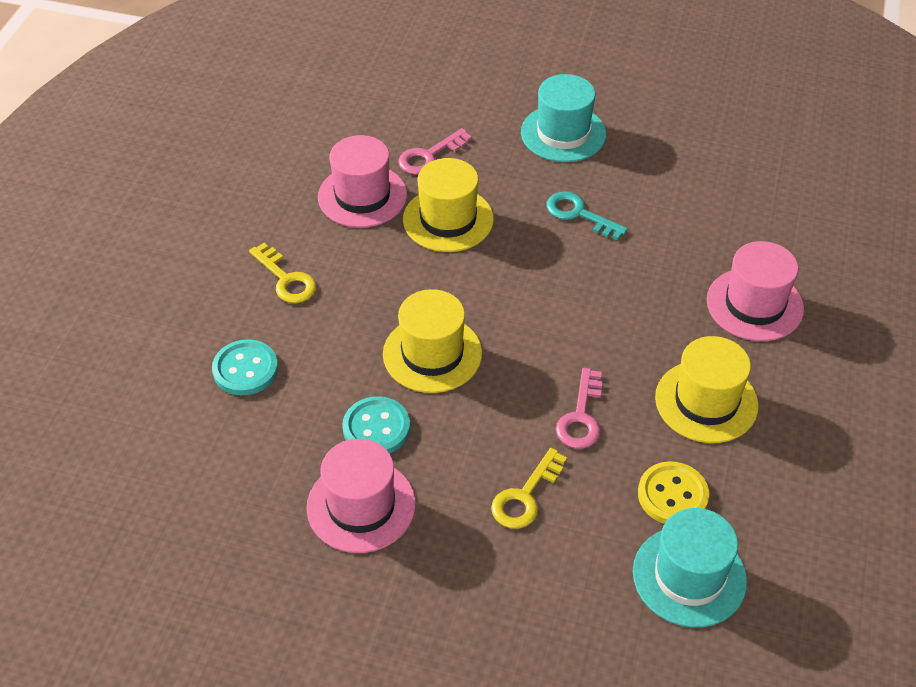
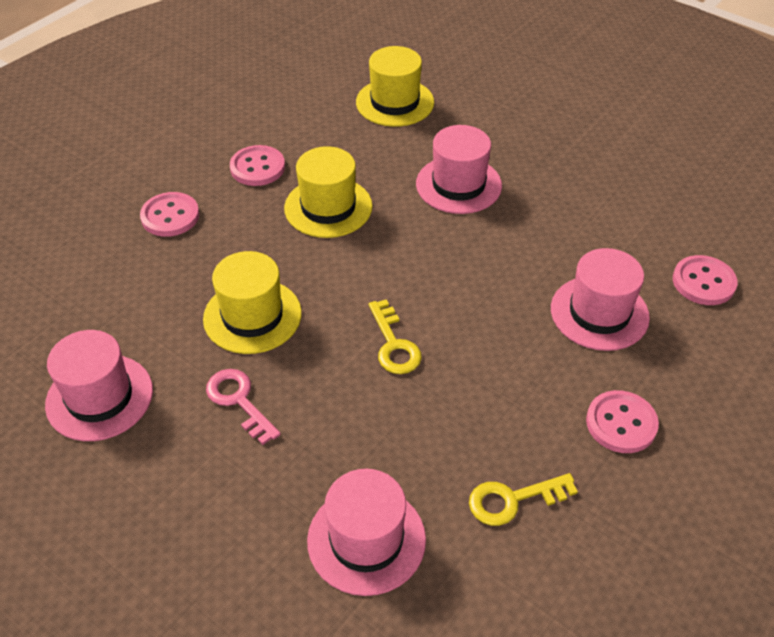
pink button: none = 0 -> [140,192,199,237] [230,145,285,186] [586,390,659,453] [673,255,738,305] = 4
pink hat: [306,439,416,553] [318,135,407,228] [707,241,804,341] = 3 -> [45,330,153,441] [307,469,426,596] [416,125,502,214] [551,248,650,351] = 4
pink key: [398,128,472,175] [556,368,603,449] = 2 -> [206,369,281,445] = 1
turquoise button: [212,339,278,395] [342,396,410,453] = 2 -> none = 0
turquoise hat: [521,74,606,162] [633,508,747,627] = 2 -> none = 0
turquoise key: [547,191,628,240] = 1 -> none = 0
yellow button: [638,461,709,524] = 1 -> none = 0

